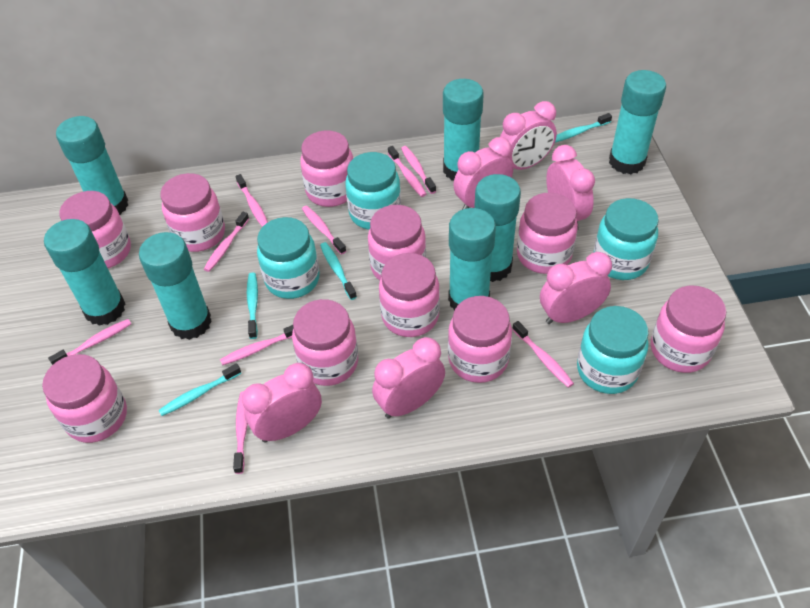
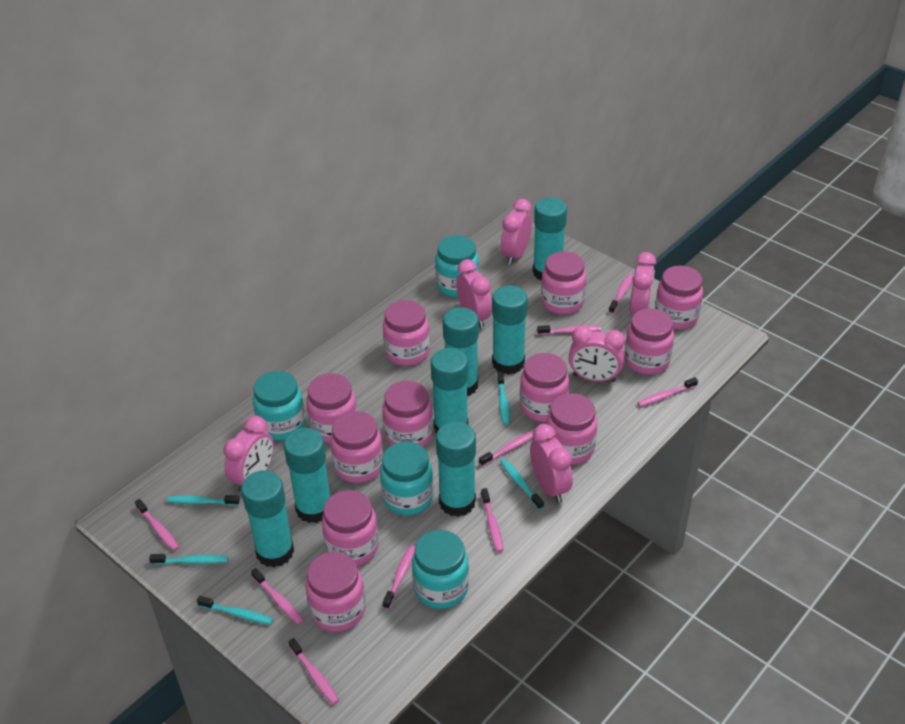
pink jar: [42,354,127,443] [59,191,131,268] [160,173,225,252] [292,299,358,386] [300,131,353,207] [368,205,426,281] [379,253,440,337] [448,296,512,383] [517,193,578,274] [651,286,726,373] = 10 -> [305,552,366,632] [306,373,357,443] [322,490,379,566] [330,411,383,483] [382,381,433,447] [383,300,430,366] [520,353,569,422] [541,251,586,315] [547,393,597,465] [625,308,674,375] [655,266,703,330] = 11
turquoise toothbrush: [158,363,241,416] [247,273,258,339] [320,242,357,300] [555,113,612,143] = 4 -> [149,554,228,565] [167,495,240,506] [197,596,273,625] [497,371,510,425] [500,459,544,510] = 5

